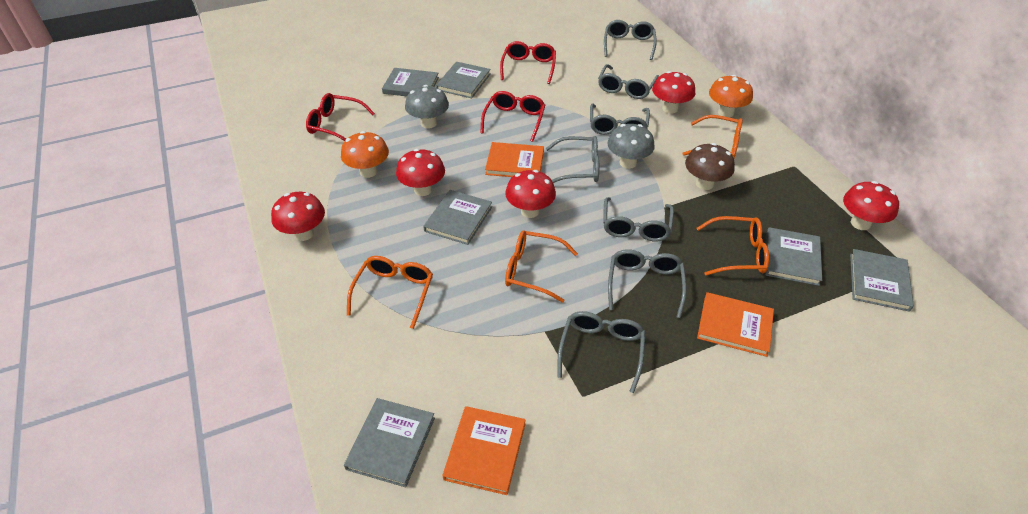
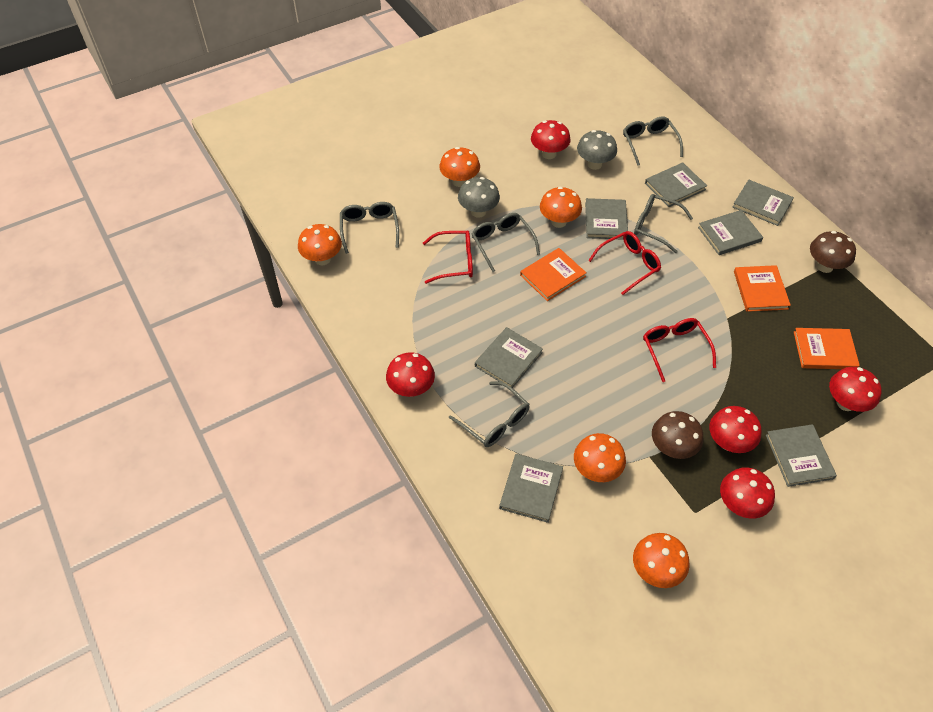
brown mushroom: [685,143,735,190] = 1 -> [652,411,703,459] [810,231,856,273] = 2
grey book: [344,398,435,487] [382,68,439,96] [423,190,492,245] [436,62,491,98] [765,227,822,286] [850,249,914,312] = 6 -> [475,327,543,388] [499,454,563,523] [585,198,628,240] [645,163,707,207] [698,210,763,255] [733,180,794,226] [766,424,837,487] = 7
grey glasses: [546,136,599,183] [557,311,646,393] [590,104,650,135] [598,64,659,99] [603,197,674,241] [604,20,657,60] [608,249,687,318] = 7 -> [340,202,399,254] [449,381,530,447] [472,213,540,272] [623,116,683,166] [634,194,693,253] = 5
orange glasses: [347,256,433,329] [505,230,578,303] [682,115,743,158] [697,216,769,276] = 4 -> none = 0
orange mushroom: [341,131,389,178] [709,75,753,118] = 2 -> [298,224,342,265] [439,147,480,187] [540,187,582,228] [574,433,626,482] [633,533,690,588] = 5

